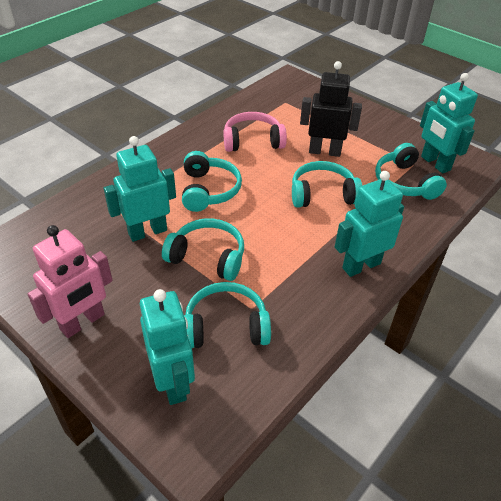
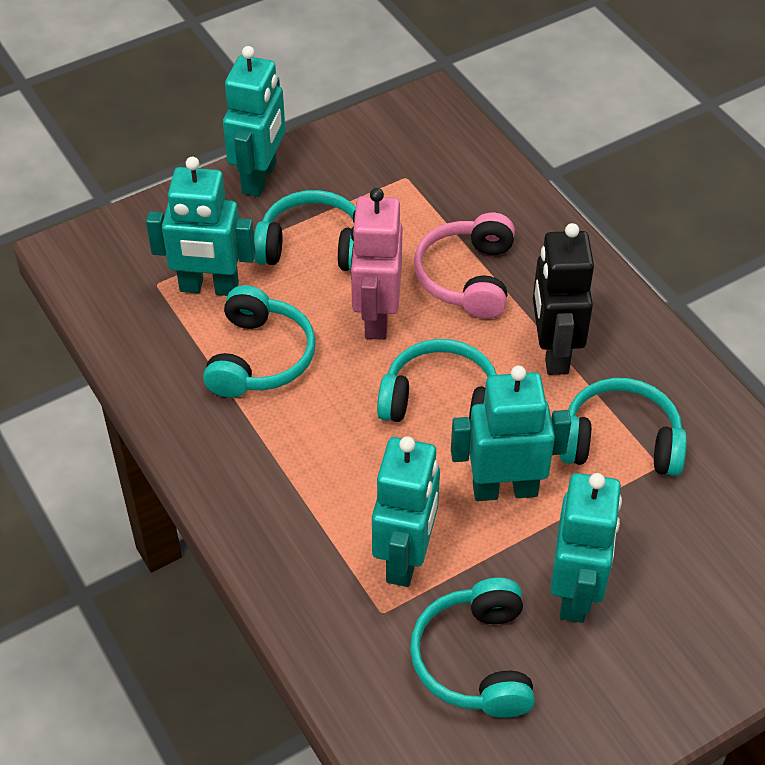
turquoise robot: [104,136,176,242] [140,289,195,405] [335,171,404,277] [420,73,478,174] = 4 -> [146,157,255,296] [223,46,285,197] [372,436,440,587] [451,366,571,501] [550,473,622,623] = 5

